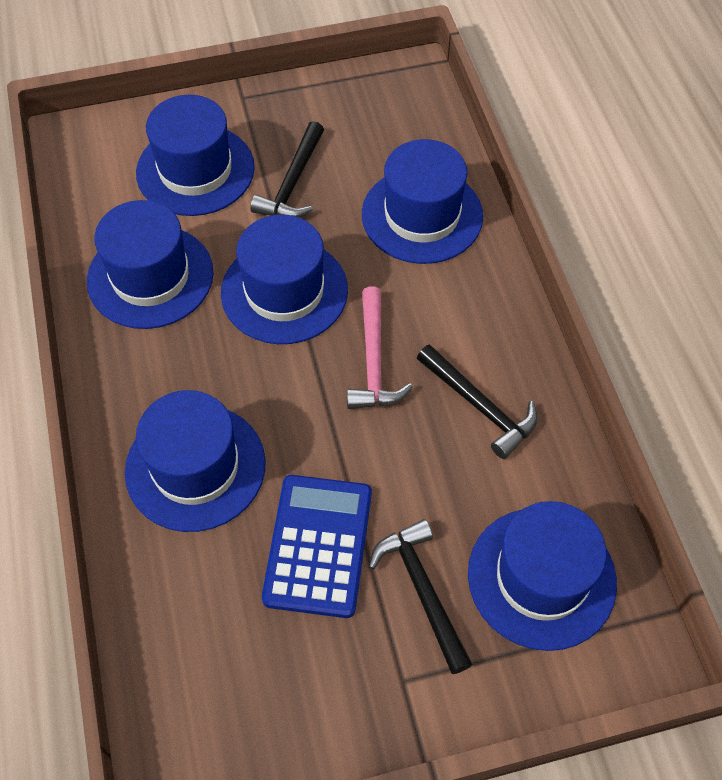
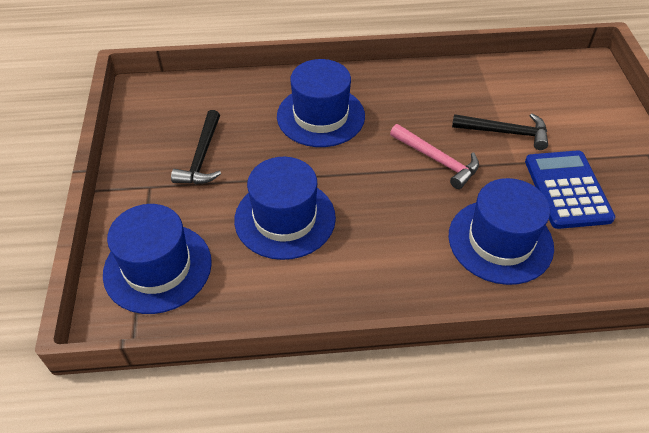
black hammer: [250,121,324,217] [369,519,473,674] [417,344,538,459] = 3 -> [171,110,221,184] [452,113,548,150] = 2
blue hat: [87,200,214,329] [125,390,266,532] [136,95,255,216] [221,215,348,344] [362,139,483,264] [468,501,617,651] = 6 -> [103,204,212,314] [234,157,336,260] [277,59,365,147] [449,178,554,285] = 4

